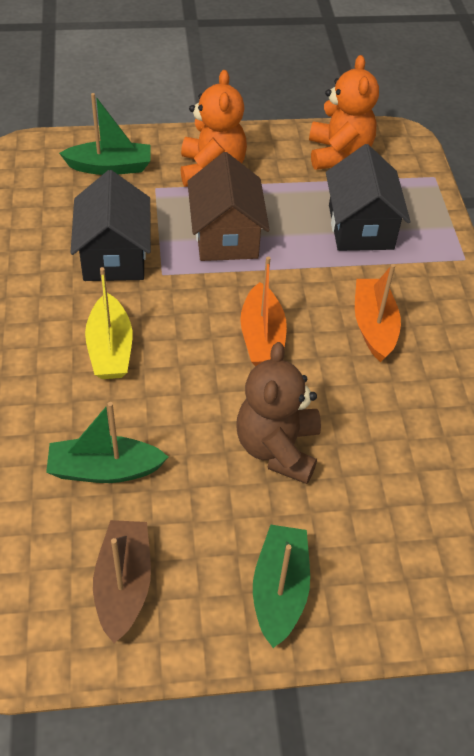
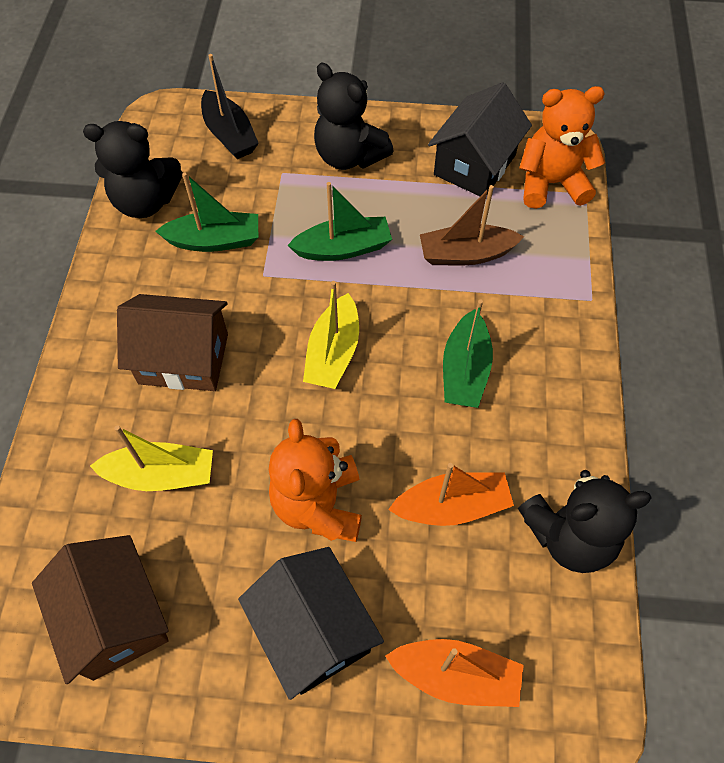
black boat: none = 0 -> [201,54,259,159] = 1
black teddy bear: none = 0 -> [83,121,182,218] [314,63,394,170] [518,470,652,573] = 3
brown house: [187,152,270,261] = 1 -> [32,535,169,684] [117,294,228,391] = 2
brown teddy bear: [237,342,321,484] = 1 -> none = 0
yellow boat: [85,267,132,379] = 1 -> [90,425,213,491] [303,281,359,389] = 2

